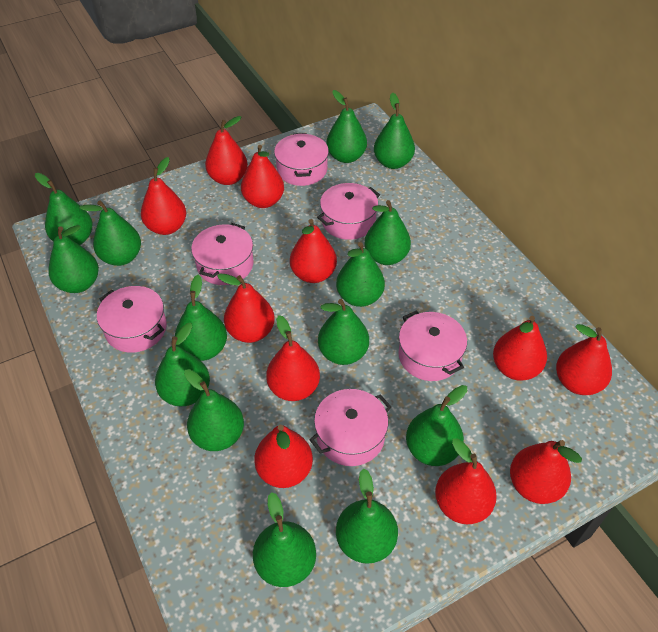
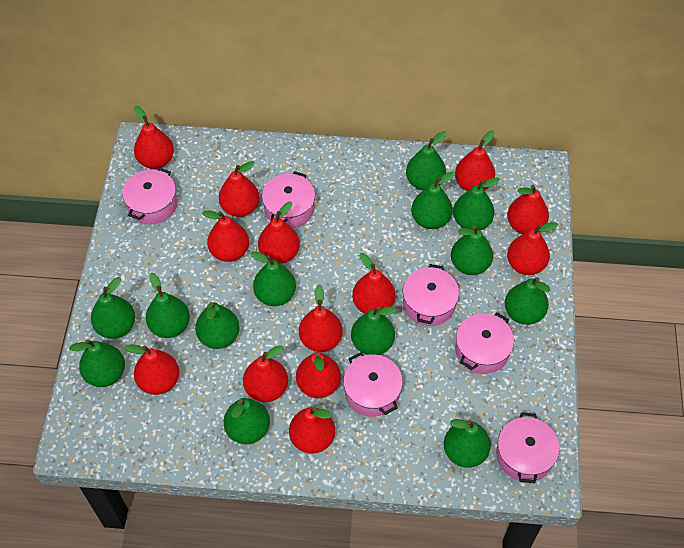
green pear: [35,173,93,245] [48,225,99,293] [79,201,141,266] [155,323,210,406] [175,275,227,361] [184,369,244,451] [253,492,316,587] [318,299,369,365] [326,90,367,163] [336,242,385,307] [336,468,398,564] [364,200,411,265] [374,92,415,169] [406,385,467,466] = 14 -> [69,339,125,387] [91,277,135,339] [146,272,190,338] [195,302,240,349] [224,398,270,444] [251,251,296,306] [351,306,397,355] [406,131,446,191] [411,172,455,229] [444,419,491,468] [451,226,493,275] [453,177,500,230] [505,277,551,325] = 13
red pear: [141,157,186,235] [205,116,248,185] [217,274,275,343] [241,145,284,208] [254,425,313,488] [266,315,320,401] [290,219,337,283] [435,438,497,524] [493,316,547,381] [510,440,582,504] [556,324,612,395] = 11 -> [125,344,179,395] [134,106,174,169] [202,210,249,262] [219,161,259,217] [243,345,288,402] [258,202,300,264] [289,407,335,454] [296,352,341,398] [299,284,343,352] [352,253,395,314] [455,130,495,191] [507,185,549,234] [507,222,558,275] = 13

